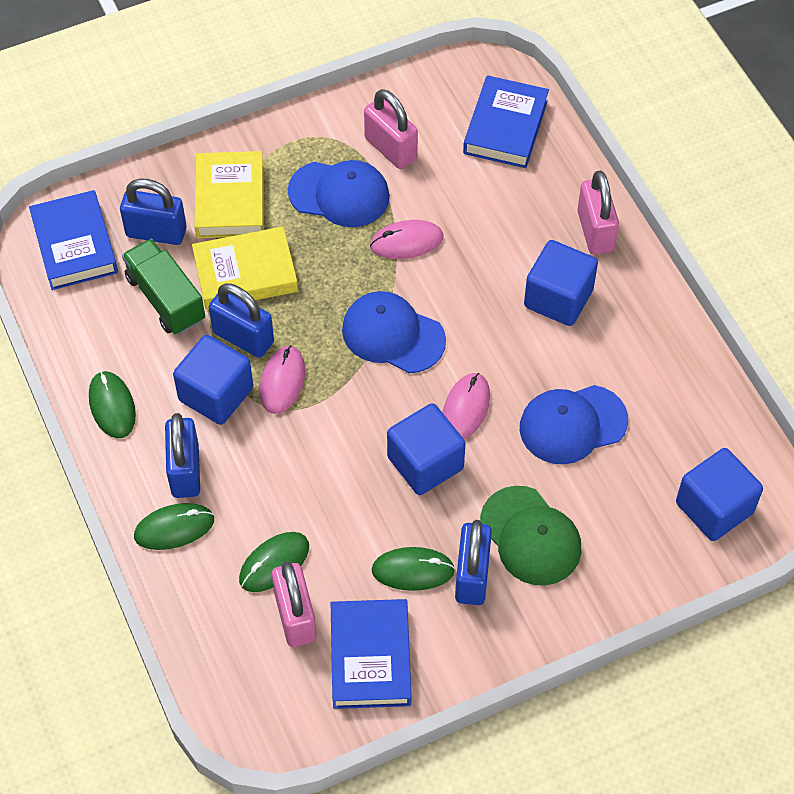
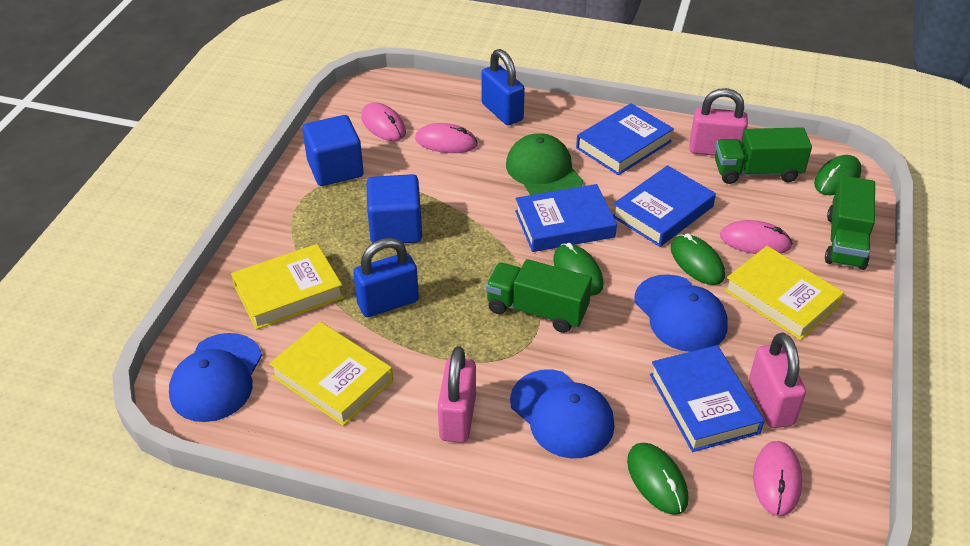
blue book: [29,190,118,290] [331,599,411,709] [463,75,549,168] = 3 -> [515,184,617,252] [576,103,674,175] [613,165,716,247] [650,345,764,452] = 4
blue cube: [173,335,253,425] [387,403,466,495] [524,240,598,326] [676,448,763,541] = 4 -> [302,115,364,186] [367,174,422,243] = 2
blue padlock: [120,179,187,245] [165,413,200,498] [209,283,274,358] [455,520,492,605] = 4 -> [353,238,419,317] [481,49,525,125] = 2
green truck: [122,239,205,335] = 1 -> [486,259,592,333] [715,127,812,184] [825,176,875,270] = 3
pink mouse: [260,345,305,414] [370,220,443,259] [443,373,490,439] = 3 -> [361,103,406,141] [415,123,478,153] [720,220,793,254] [753,441,802,516] = 4
yellow book: [192,226,298,310] [194,151,264,238] = 2 -> [231,244,344,330] [269,322,393,426] [724,246,844,340] = 3

